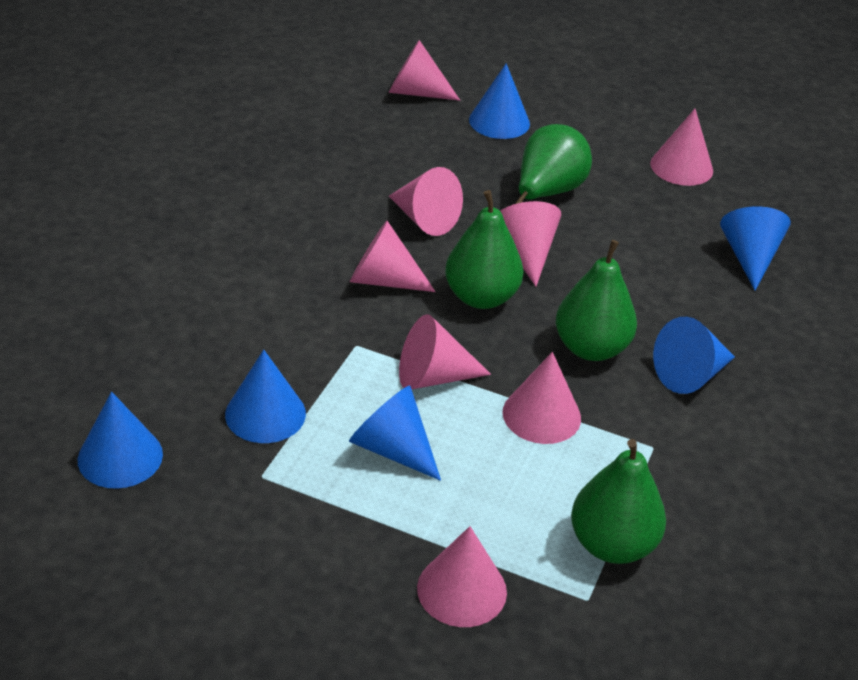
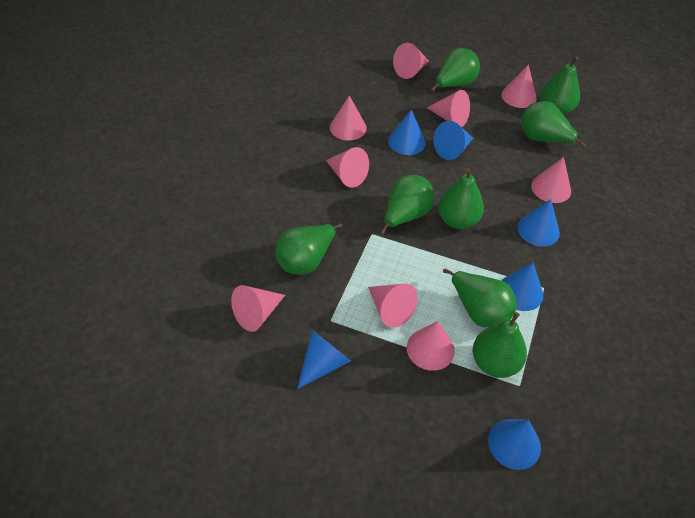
green pear: [445,190,523,309] [515,124,592,204] [556,240,637,361] [571,439,666,564] = 4 -> [275,223,343,275] [380,175,434,235] [431,48,480,92] [438,168,484,229] [443,269,517,328] [473,312,527,378] [521,101,586,148] [540,57,580,115] = 8
pink cone: [350,221,436,292] [389,40,460,101] [389,167,463,236] [399,314,491,389] [417,526,507,627] [500,201,561,287] [502,352,581,444] [650,109,713,186] = 8 -> [231,285,285,332] [326,147,369,188] [330,95,367,141] [368,283,418,328] [393,43,429,79] [407,321,455,371] [427,90,470,127] [501,64,537,108] [531,157,571,203] = 9

